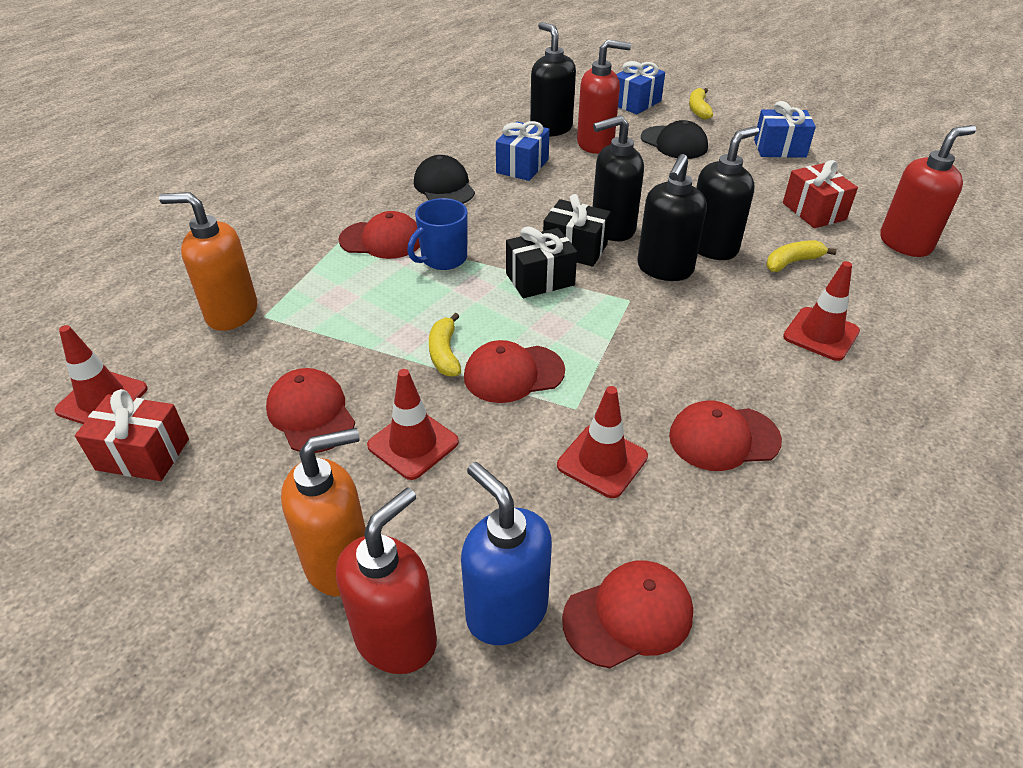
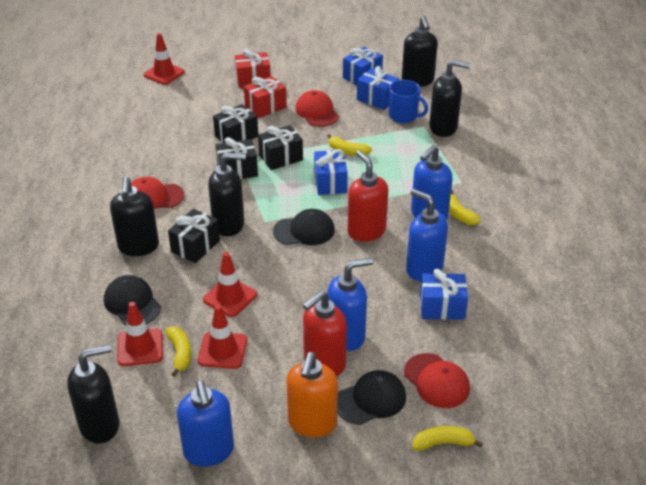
black cap: [414,155,475,204] [641,120,708,159] = 2 -> [104,275,161,325] [273,209,335,245] [337,370,406,425] = 3
black gift: [506,226,577,298] [543,194,611,267] = 2 -> [168,209,220,263] [213,104,258,143] [216,137,258,179] [258,125,303,170] = 4
black soap dispenser: [530,22,576,136] [592,115,644,241] [637,154,707,281] [696,126,759,260] = 4 -> [67,344,119,443] [110,177,159,256] [208,153,246,236] [402,16,438,87] [429,60,470,137] = 5
blue gift: [496,121,550,181] [616,61,665,114] [754,101,816,158] = 3 -> [314,149,348,195] [343,47,383,85] [357,66,399,110] [420,269,468,320] = 4
blue soap dispenser: [461,462,552,645] = 1 -> [177,380,234,467] [328,258,373,351] [406,189,448,281] [411,145,453,220] = 4
orange soap dispenser: [159,192,257,331] [281,428,366,596] = 2 -> [286,352,338,437] = 1
red cap: [266,368,355,453] [338,211,420,259] [464,340,565,403] [562,560,693,668] [669,400,782,471] = 5 -> [131,177,184,209] [295,90,339,127] [404,353,470,408] = 3
red soap dispenser: [336,487,437,674] [577,39,631,154] [880,125,976,257] = 3 -> [303,291,347,376] [347,150,388,242] = 2
yellow banana: [429,313,461,377] [689,88,713,120] [767,240,837,272] = 3 -> [166,326,191,377] [327,134,372,156] [412,426,483,450] [449,190,481,225] = 4

